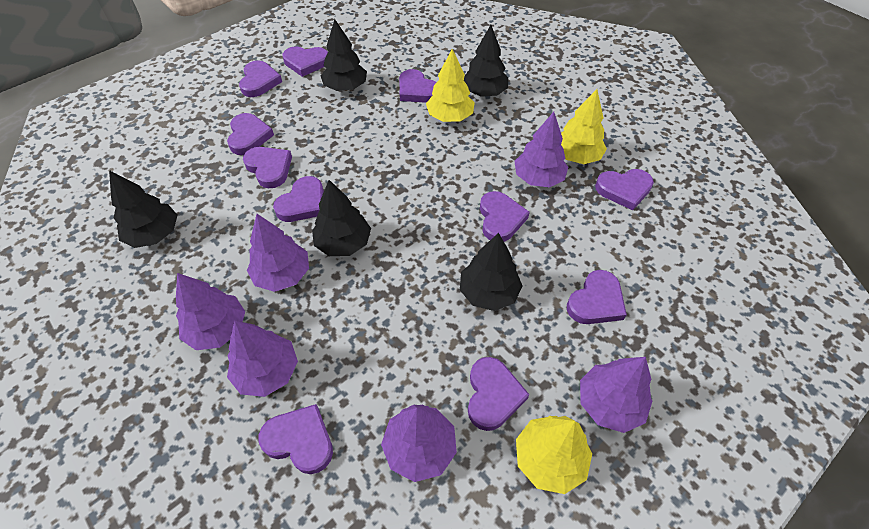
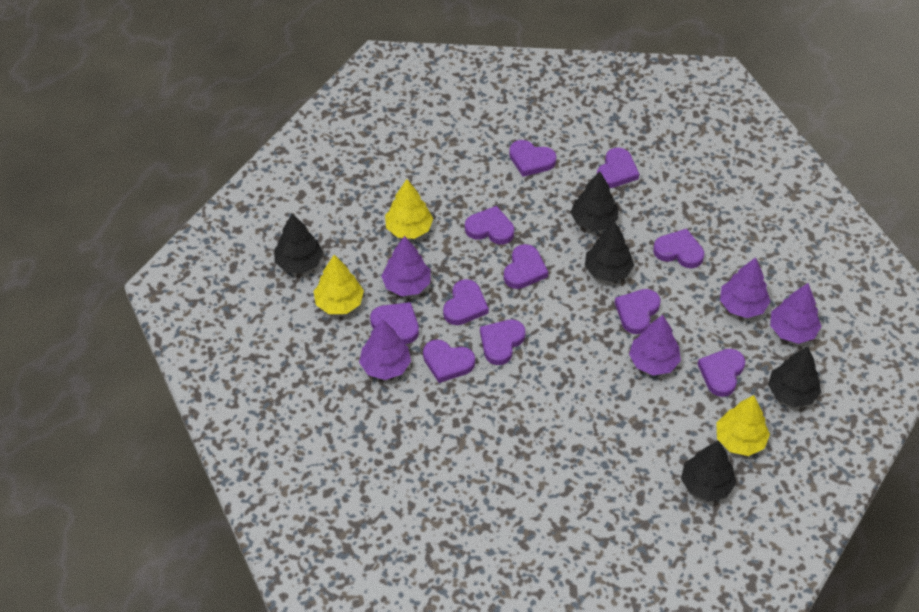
purple tree: [176,273,245,350] [227,320,298,397] [247,214,309,292] [381,404,457,482] [514,112,568,187] [580,357,652,433] = 6 -> [359,319,411,380] [381,236,431,296] [629,315,681,376] [720,257,771,318] [770,283,821,344] = 5

